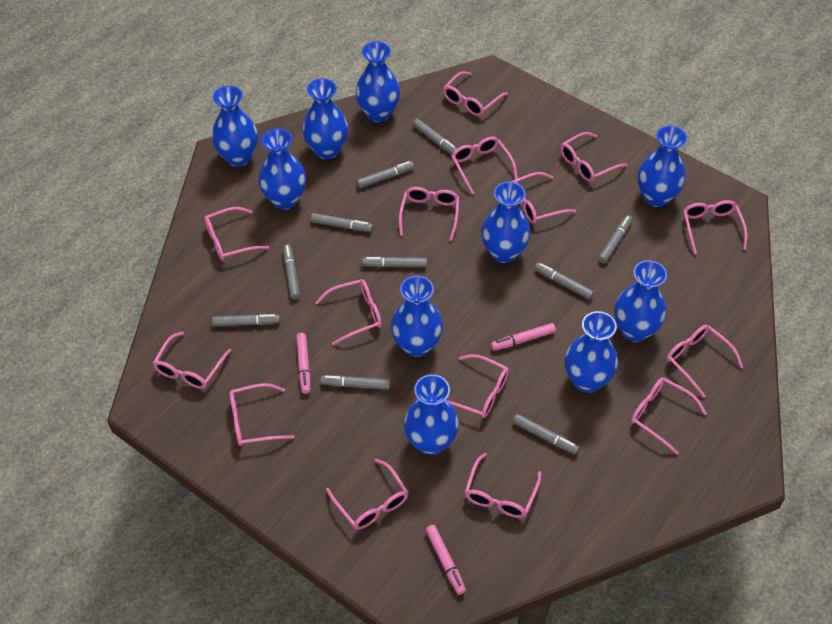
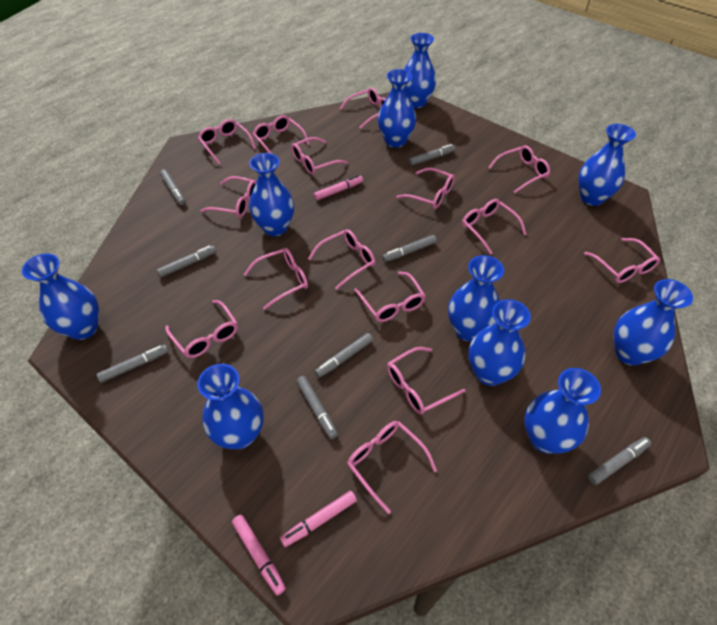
grey marker: [212,314,280,326] [283,244,300,299] [310,213,373,232] [320,375,390,390] [356,161,414,188] [362,257,427,267] [413,119,457,154] [513,414,579,455] [534,263,594,300] [598,215,632,263] = 10 -> [97,345,169,383] [157,245,216,278] [160,170,186,205] [296,376,338,439] [315,333,373,378] [382,235,437,262] [409,144,455,166] [588,437,651,485] = 8

